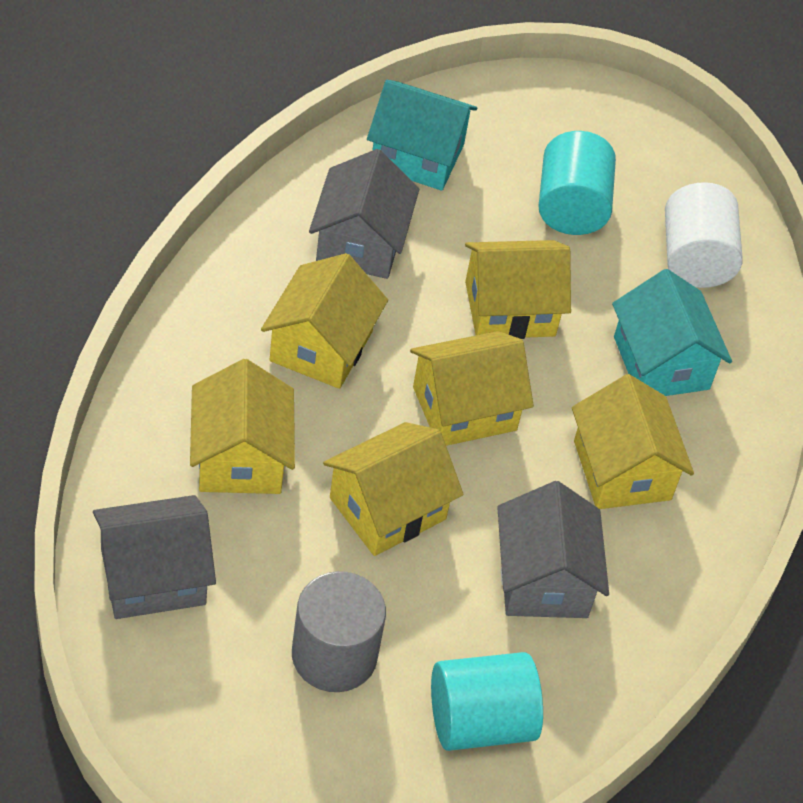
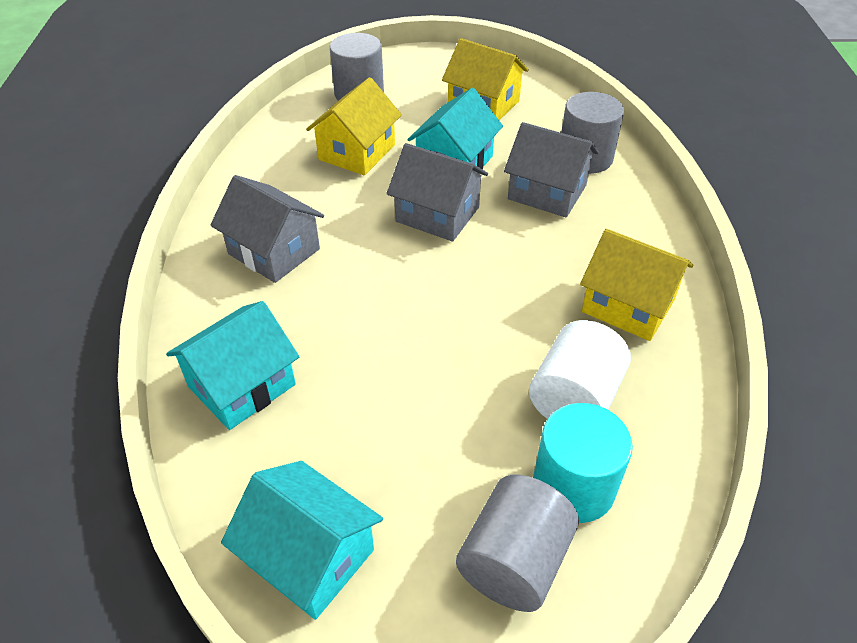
grey cylinder: [292,571,386,692] = 1 -> [330,33,384,101] [456,475,579,612] [561,92,624,174] = 3
turquoise cylinder: [431,652,543,751] [539,131,616,235] = 2 -> [533,403,633,523] = 1
turquoise house: [367,80,477,191] [612,269,732,396] = 2 -> [166,301,299,430] [221,461,383,620] [408,88,503,170] = 3
yellow house: [190,359,295,494] [261,253,388,389] [323,422,464,556] [410,331,534,446] [465,240,571,339] [572,374,694,509] = 6 -> [306,77,402,175] [442,38,529,120] [580,229,693,341] = 3

